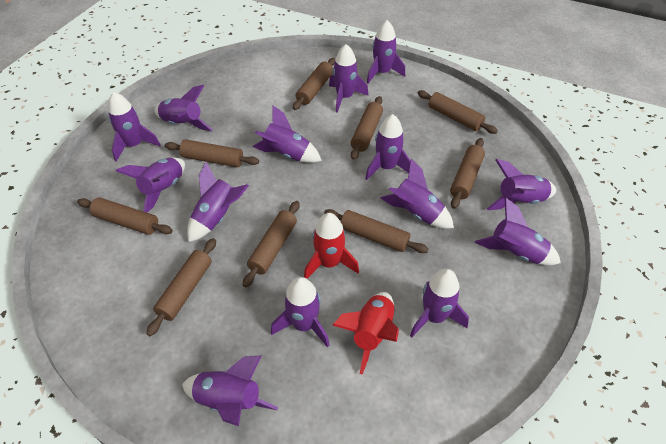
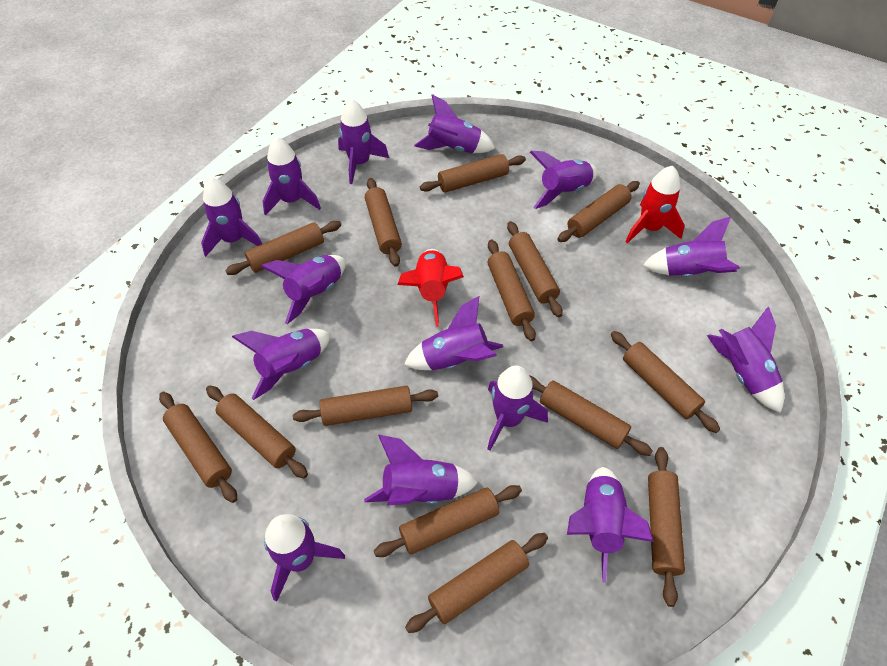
brown rolling pin: [77,197,172,235] [146,238,216,336] [165,139,259,167] [243,201,300,288] [293,58,335,110] [324,209,428,253] [351,96,383,160] [418,90,498,134] [450,138,485,209] = 9 -> [159,392,237,503] [206,385,308,478] [225,221,341,275] [293,386,438,426] [365,178,402,267] [374,485,522,557] [405,533,548,633] [420,154,526,193] [488,239,536,341] [507,221,563,317] [529,375,653,456] [557,181,640,242] [611,331,720,433] [648,447,685,607] = 14

